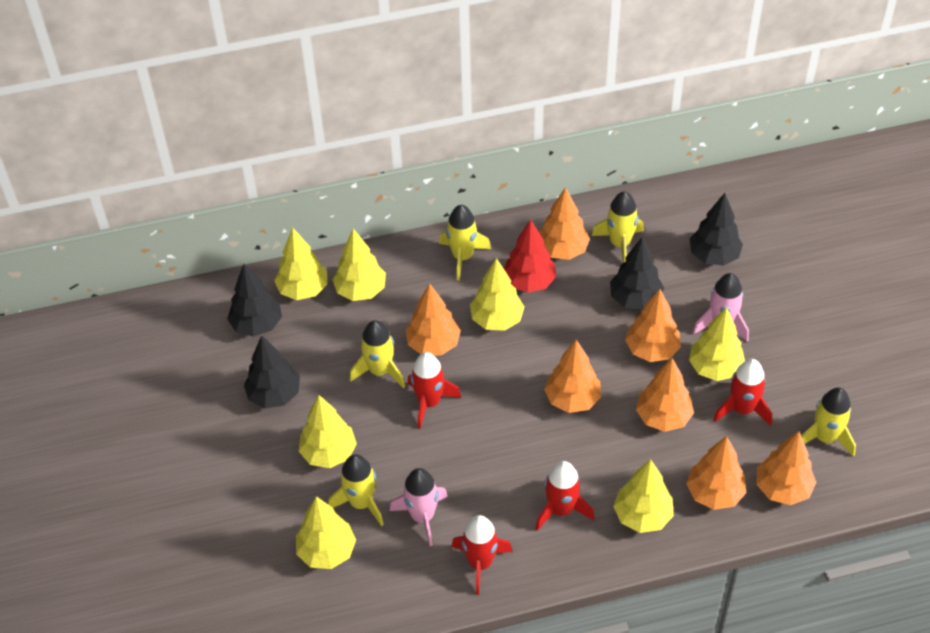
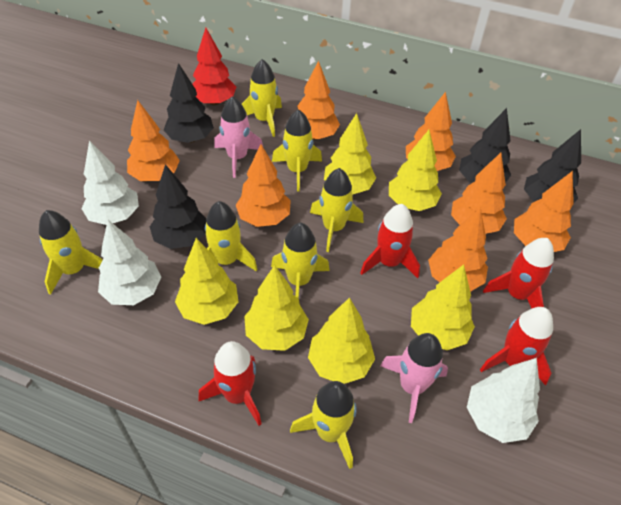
white tree: none = 0 -> [81,141,139,225] [98,220,161,305] [467,358,540,443] = 3
yellow rocket: [328,454,384,526] [350,320,405,388] [439,205,491,280] [592,191,644,263] [801,388,856,457] = 5 -> [39,210,103,295] [205,201,258,272] [242,59,282,137] [271,223,330,299] [272,109,322,191] [290,381,357,469] [310,168,363,252] = 7
yellow tree: [274,227,327,300] [296,496,356,569] [299,395,357,468] [332,229,386,301] [470,258,524,331] [613,459,674,533] [689,307,745,381] = 7 -> [175,238,238,325] [244,265,309,351] [308,297,375,384] [324,113,376,195] [389,130,442,211] [411,265,475,350] = 6

